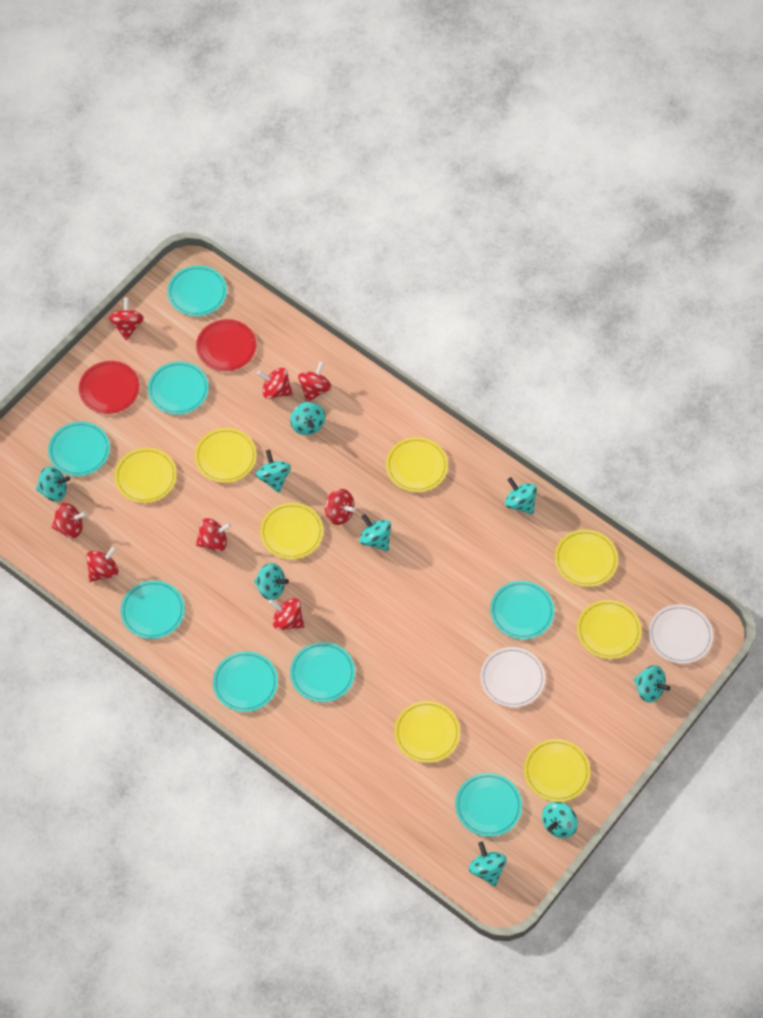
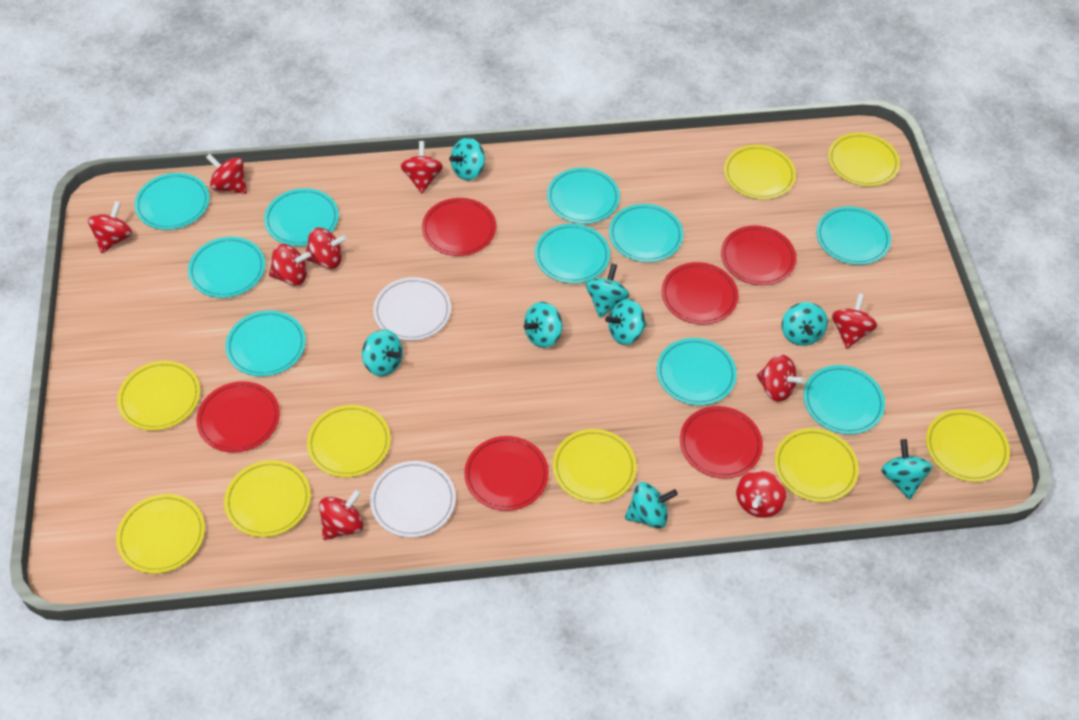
red plate: [79,361,140,414] [196,319,256,371] = 2 -> [196,381,280,453] [422,198,496,256] [464,436,549,511] [661,262,738,325] [680,406,763,479] [721,225,796,285] = 6
red spinning top: [52,503,87,538] [86,546,119,582] [109,297,144,340] [196,518,231,552] [257,368,293,399] [269,598,304,630] [298,361,332,402] [324,489,356,525] = 8 -> [88,201,132,253] [206,154,247,194] [269,244,311,286] [305,228,347,269] [319,490,364,540] [401,141,443,193] [736,470,786,518] [756,355,805,402] [832,294,877,349] = 9
turquoise plate: [48,421,110,476] [121,580,185,639] [148,361,209,415] [167,265,227,316] [213,651,278,712] [290,642,355,702] [455,773,522,837] [490,581,554,639] = 8 -> [135,173,209,230] [188,237,265,298] [225,310,306,377] [264,188,339,246] [535,224,610,284] [547,168,620,224] [609,204,683,262] [657,338,737,405] [803,365,885,434] [816,206,891,265] = 10
turquoise spinning top: [36,466,70,502] [254,563,289,600] [256,450,291,493] [290,402,325,435] [360,514,391,551] [469,842,507,887] [505,477,537,514] [542,802,578,838] [633,665,670,703] = 9 -> [362,329,403,376] [449,138,485,180] [524,302,562,348] [586,263,629,318] [605,299,647,345] [625,482,678,528] [782,302,828,346] [881,439,932,499] = 8
yellow plate: [114,448,177,503] [195,428,256,483] [260,503,323,559] [386,437,448,492] [394,701,460,763] [524,739,590,802] [555,529,618,587] [577,600,641,659] = 8 -> [116,494,205,573] [117,361,200,431] [224,460,311,537] [307,405,391,477] [553,429,637,503] [724,145,796,200] [774,428,859,502] [828,133,900,186] [926,410,1010,482] = 9

